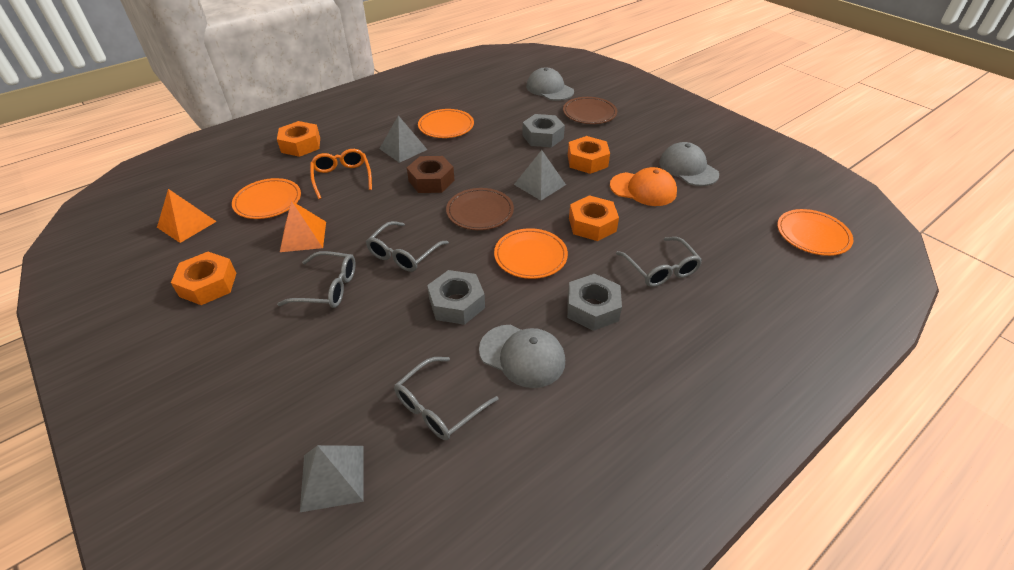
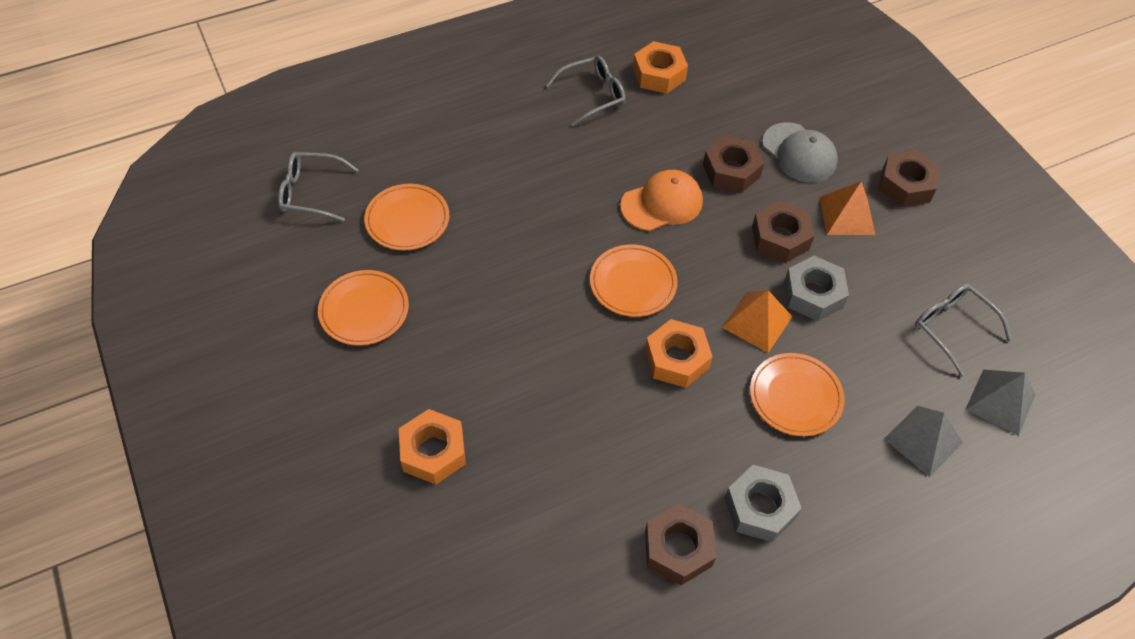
brown nut: [407,156,455,193] = 1 -> [645,503,716,585] [703,136,764,193] [752,201,814,263] [878,150,940,207] = 4
brown plate: [446,188,514,230] [563,97,617,124] = 2 -> none = 0
grey cap: [479,325,565,388] [526,67,574,101] [659,142,719,186] = 3 -> [762,122,838,183] = 1
grey glasses: [278,251,356,308] [366,221,449,272] [394,357,499,440] [616,237,702,287] = 4 -> [278,152,359,222] [546,56,625,127] [915,284,1012,377] = 3
grey nut: [427,270,485,325] [522,114,565,148] [567,274,622,331] = 3 -> [725,465,802,542] [784,256,849,321] = 2
grey pyramid: [300,445,364,512] [379,115,428,163] [514,150,566,200] = 3 -> [884,406,963,477] [965,369,1036,436] = 2
orange glasses: [310,149,372,199] = 1 -> none = 0
orange nut: [171,252,236,305] [277,121,320,157] [568,136,610,174] [569,195,619,241] = 4 -> [399,409,466,485] [633,41,688,94] [645,319,713,388] = 3

